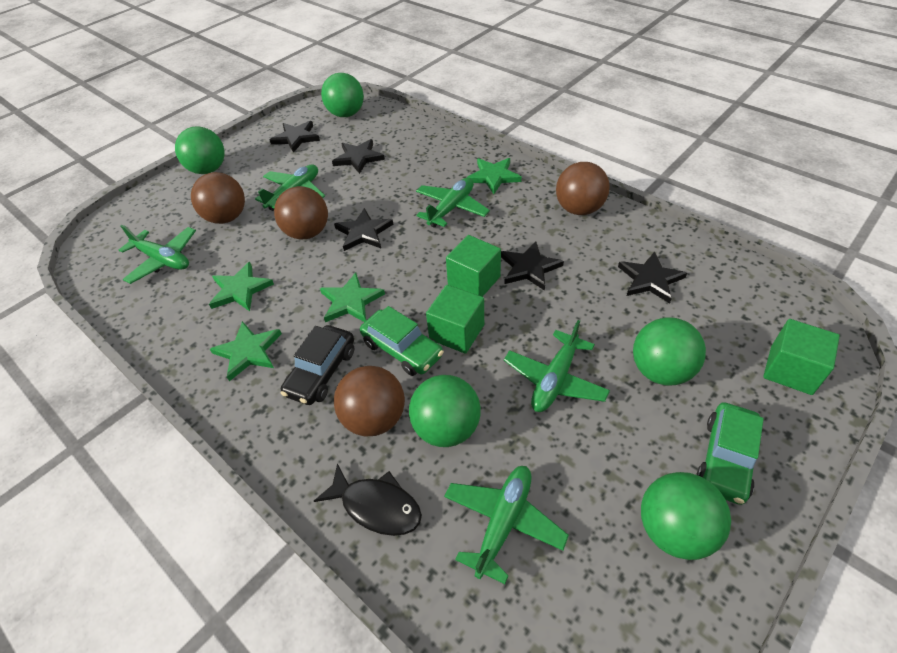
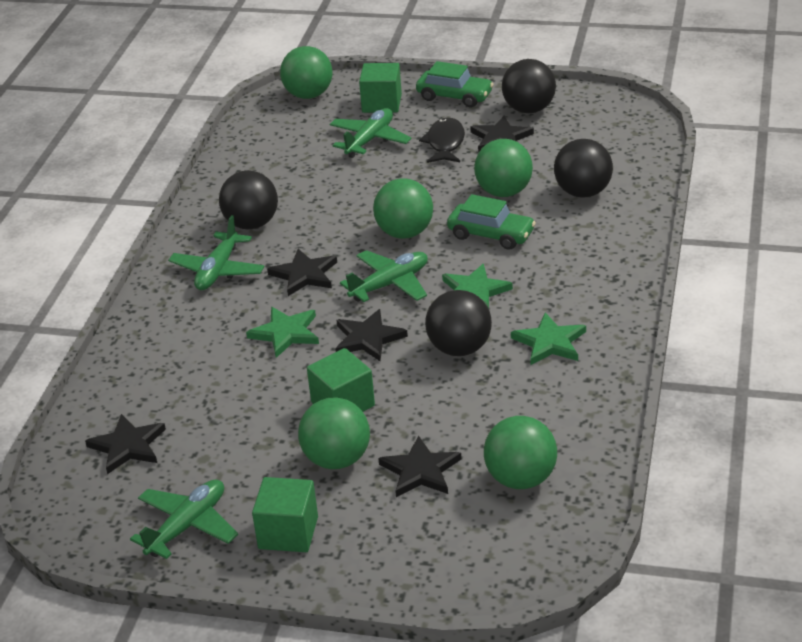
black ball: none = 0 -> [219,170,278,230] [425,290,492,356] [502,59,556,113] [554,139,613,198] = 4
black car: [280,325,354,405] = 1 -> none = 0
brown ball: [191,172,245,224] [274,186,328,239] [334,366,405,437] [556,162,610,215] = 4 -> none = 0
green plane: [119,225,196,284] [255,165,325,211] [416,178,490,228] [444,466,569,584] [504,320,610,412] = 5 -> [130,479,238,559] [168,215,265,290] [330,108,412,158] [340,250,428,302] = 4
green star: [209,262,274,311] [210,321,282,381] [320,272,385,322] [466,158,522,194] = 4 -> [246,307,319,358] [442,264,513,309] [511,313,586,365] = 3

